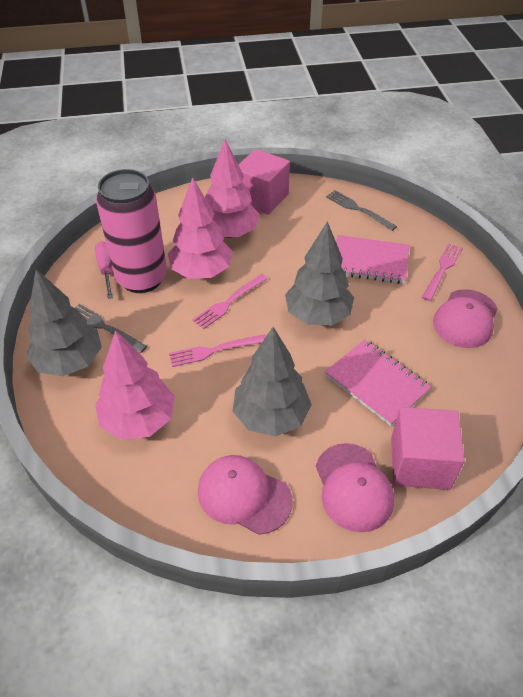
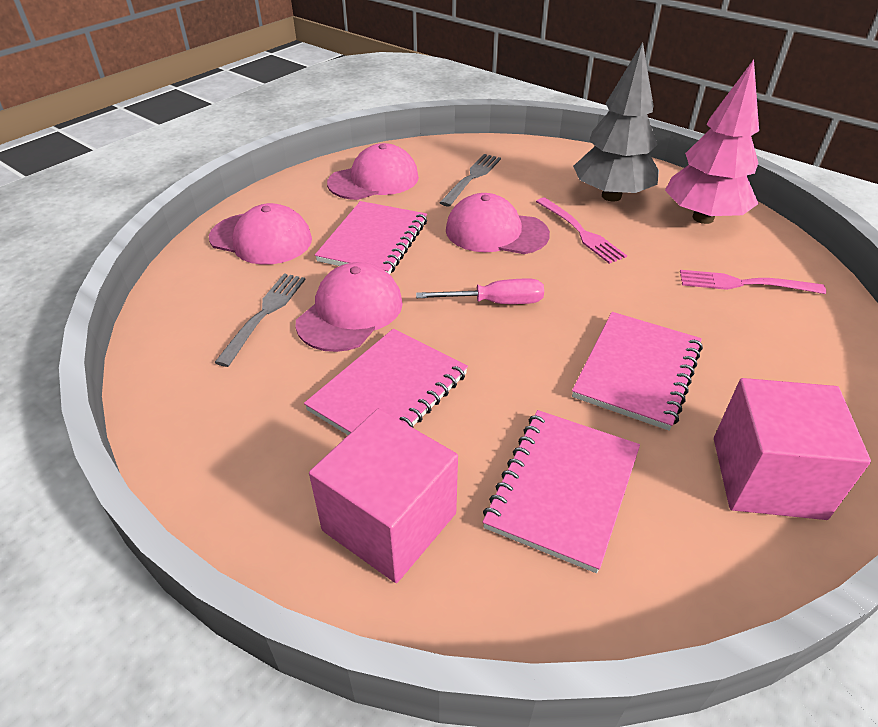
grey tree: [26,269,102,376] [233,327,312,436] [285,221,354,326] = 3 -> [573,42,659,202] = 1
pink can: [96,169,167,293] = 1 -> none = 0
pink cap: [198,455,293,535] [316,443,394,532] [433,289,498,348] = 3 -> [209,203,312,265] [296,262,403,352] [327,143,419,200] [446,193,550,254] = 4
pink fork: [169,334,266,367] [193,274,268,329] [422,243,463,301] = 3 -> [536,198,627,264] [680,270,826,294] = 2
pink notebook: [325,339,431,426] [336,235,409,284] = 2 -> [304,329,468,435] [315,201,427,274] [483,410,640,573] [572,312,703,431] = 4
pink tree: [95,330,175,440] [168,177,233,279] [205,139,260,238] = 3 -> [665,59,759,224] = 1

